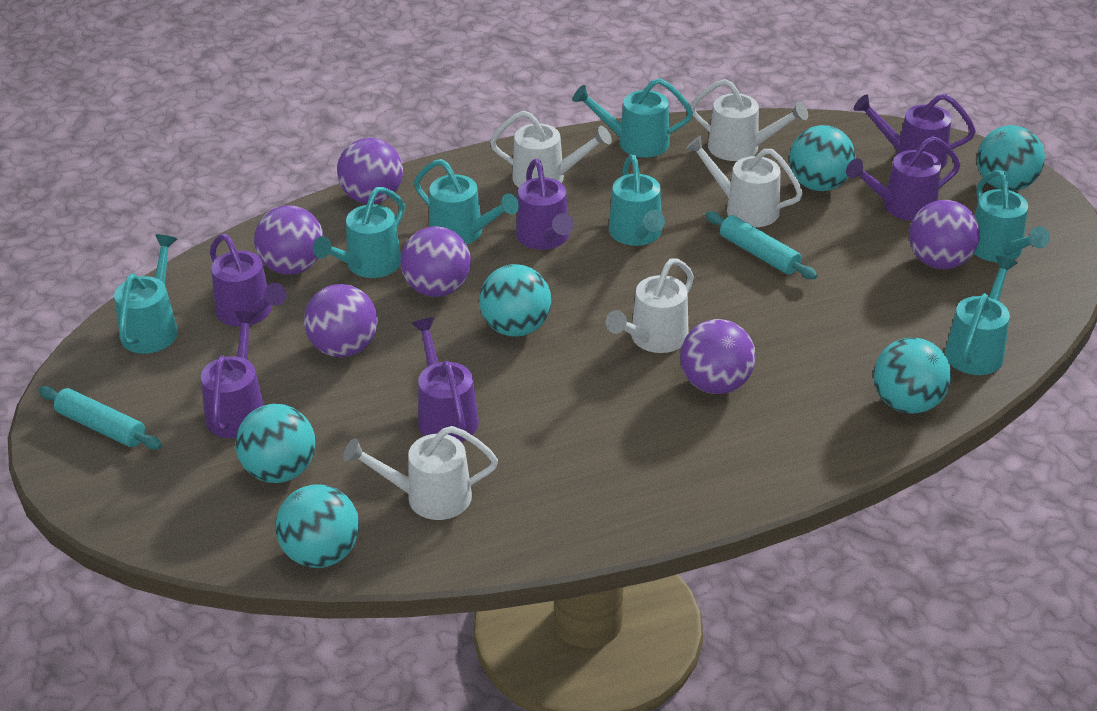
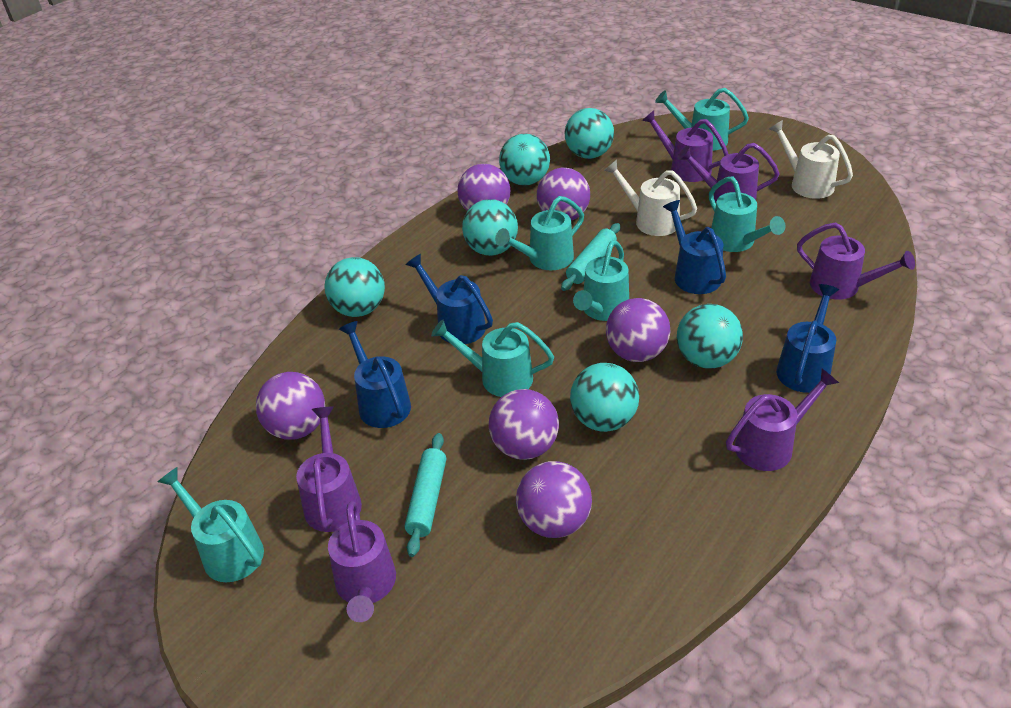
blue watering can: none = 0 -> [339,321,411,428] [406,254,493,344] [663,200,726,294] [776,284,839,393] = 4
turquoise watering can: [114,234,178,354] [313,187,405,278] [414,159,519,245] [573,78,693,158] [609,155,665,246] [945,256,1018,375] [974,170,1050,262] = 7 -> [158,467,264,582] [431,319,554,397] [495,196,584,270] [573,240,629,321] [655,88,749,151] [709,177,785,252] = 6
white watering can: [343,426,498,520] [490,111,612,188] [605,258,694,353] [685,135,803,227] [690,79,808,161] = 5 -> [604,159,697,236] [769,120,853,199] = 2

